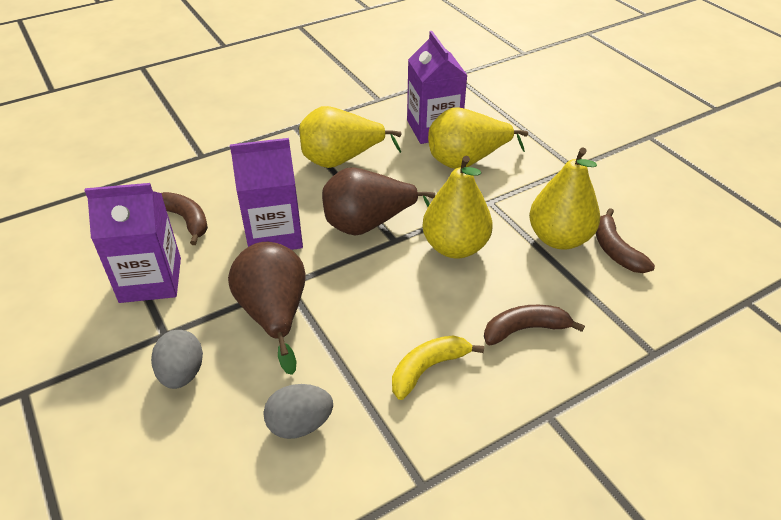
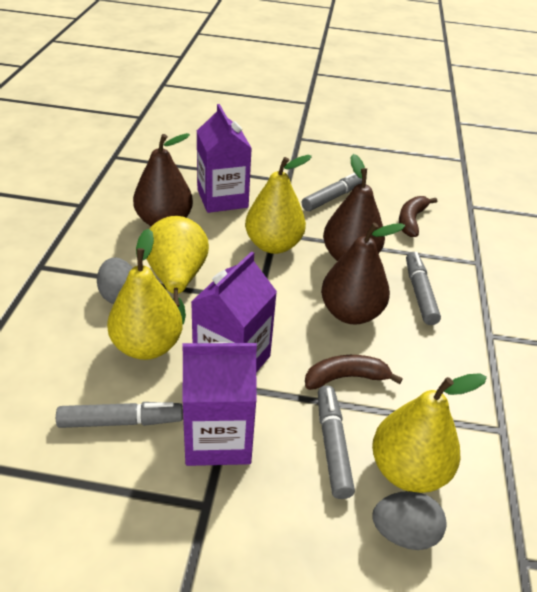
brown banana: [162,192,208,245] [484,305,585,345] [595,208,655,273] = 3 -> [305,355,403,390] [399,196,437,237] = 2
brown pear: [228,242,306,375] [322,167,435,235] = 2 -> [133,133,193,226] [321,222,405,325] [323,154,385,261] = 3
grey marker: none = 0 -> [56,402,183,428] [302,173,362,211] [318,385,355,499] [406,252,441,325] = 4
yellow banana: [392,335,484,400] = 1 -> none = 0

